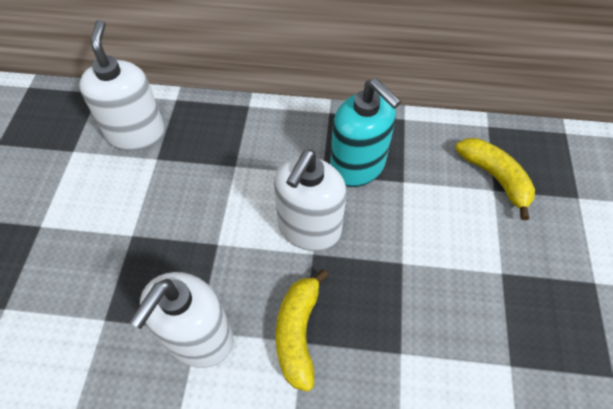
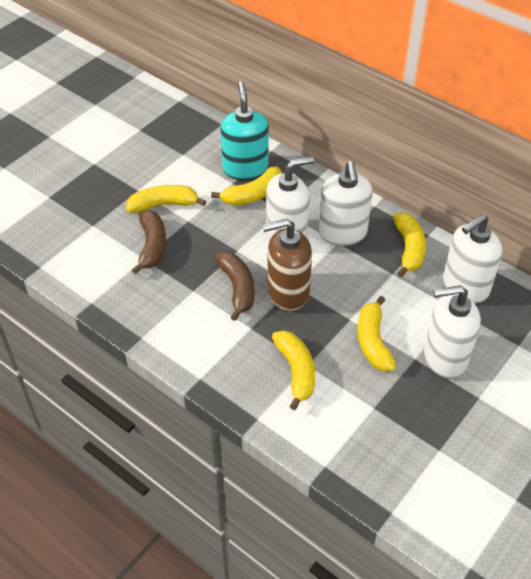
brown banana: none = 0 -> [132,210,166,274] [215,252,254,321] = 2
brown soap dispenser: none = 0 -> [262,218,312,311] = 1
white soap dispenser: [79,20,165,151] [129,272,234,368] [274,150,346,251] = 3 -> [266,156,314,240] [319,161,373,246] [424,285,481,378] [443,214,502,304] = 4
yellow banana: [275,269,329,392] [455,138,535,220] = 2 -> [126,185,206,213] [211,166,282,206] [272,330,315,410] [357,296,396,371] [393,212,426,277] = 5

